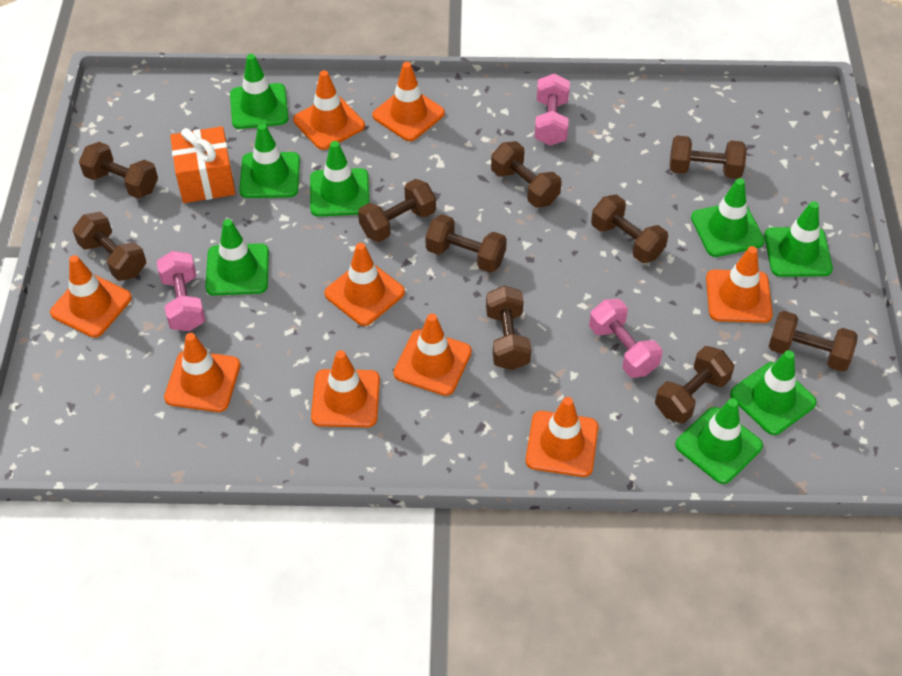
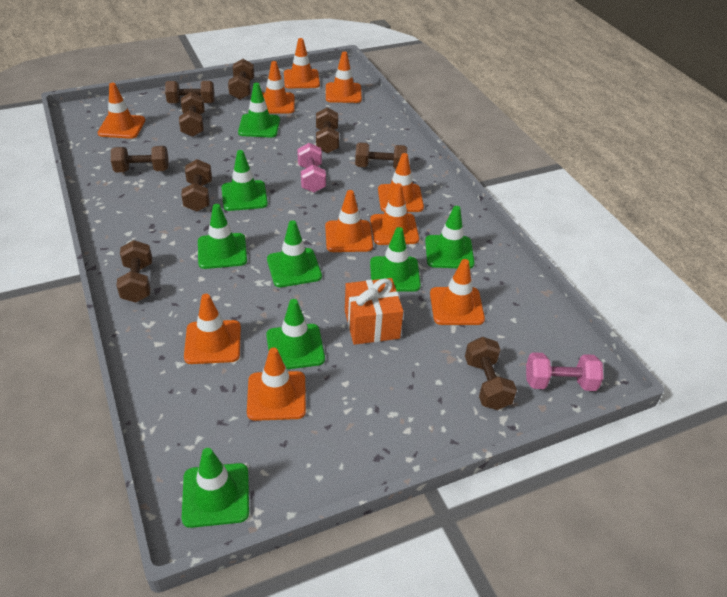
brown dumbbell: [73,212,146,281] [79,142,158,199] [358,179,436,242] [425,214,507,273] [486,286,531,370] [491,141,562,208] [591,194,668,263] [655,346,734,423] [670,136,747,179] [769,311,858,372] = 10 -> [111,146,169,172] [116,240,152,303] [165,81,215,103] [179,92,205,137] [181,159,212,212] [228,59,254,100] [316,107,339,153] [355,142,407,169] [465,337,517,410] = 9
orange traffic cone: [50,255,132,338] [164,333,241,412] [293,70,365,150] [311,350,380,427] [324,243,405,326] [372,62,445,141] [393,314,472,396] [526,397,598,477] [706,246,773,323] = 9 -> [98,83,145,139] [184,294,241,364] [247,347,306,421] [262,61,295,113] [284,38,320,88] [325,190,373,252] [326,52,362,103] [370,183,419,245] [378,153,424,212] [430,259,485,325] = 10
pink dumbbell: [156,251,206,331] [535,73,570,146] [589,299,662,378] = 3 -> [297,143,326,193] [526,352,603,391] = 2

